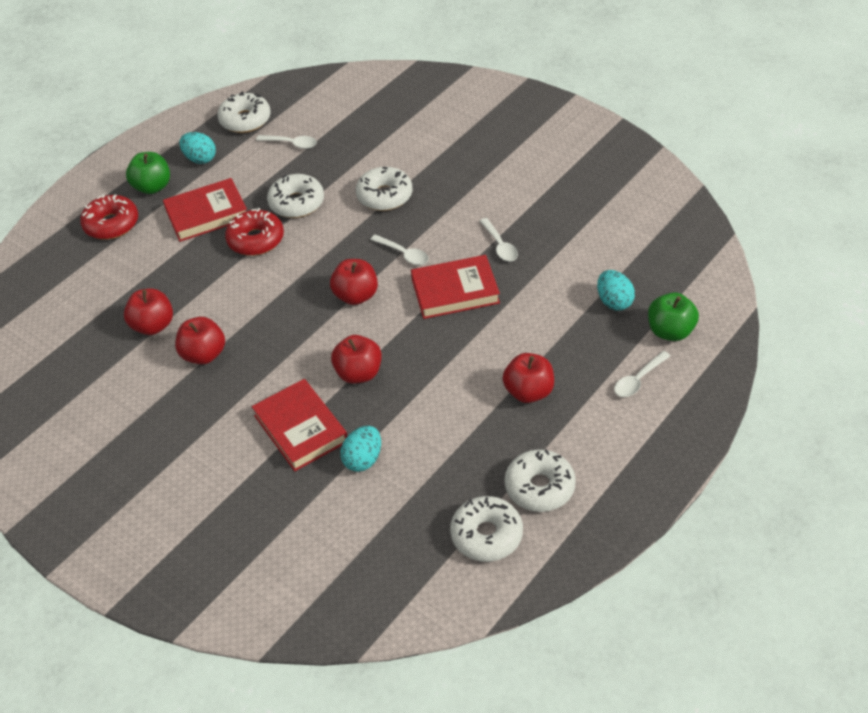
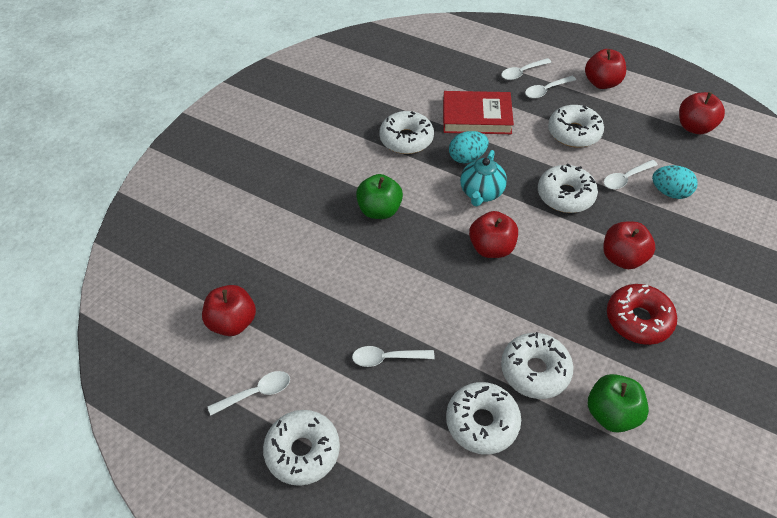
red book: [163,178,247,242] [252,379,347,471] [411,255,500,319] = 3 -> [443,91,514,134] = 1
red donut: [80,194,138,240] [225,208,284,256] = 2 -> [607,284,677,345] = 1
turquoise egg: [179,132,216,164] [340,425,381,472] [597,270,635,311] = 3 -> [449,131,489,164] [652,165,698,199] = 2
turquoise teapot: none = 0 -> [460,150,507,206] = 1
white donut: [217,91,271,133] [267,174,324,218] [356,167,412,211] [450,496,523,562] [505,449,576,512] = 5 -> [263,410,340,486] [379,111,434,154] [446,382,521,454] [501,332,574,399] [538,163,598,213] [548,105,604,147] = 6
white spoon: [256,135,317,149] [370,234,429,265] [480,218,518,261] [614,351,670,397] = 4 -> [208,371,290,416] [352,346,435,367] [501,58,551,80] [525,76,576,99] [604,160,658,189] = 5

